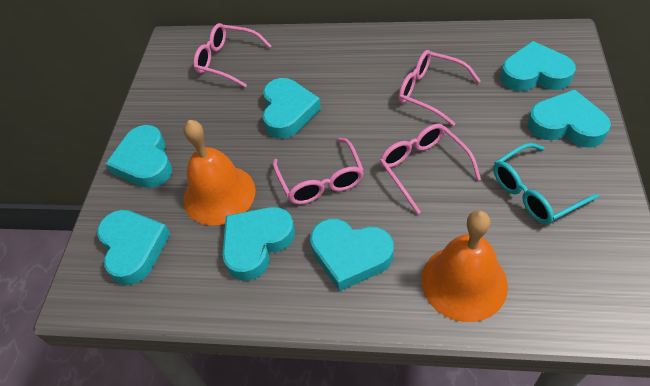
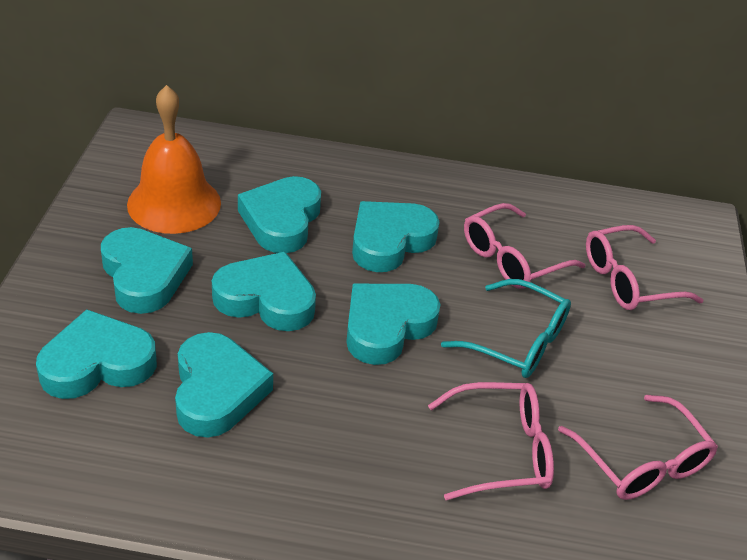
orange bell: [183,120,255,226] [421,210,508,322] = 2 -> [127,85,221,234] = 1

